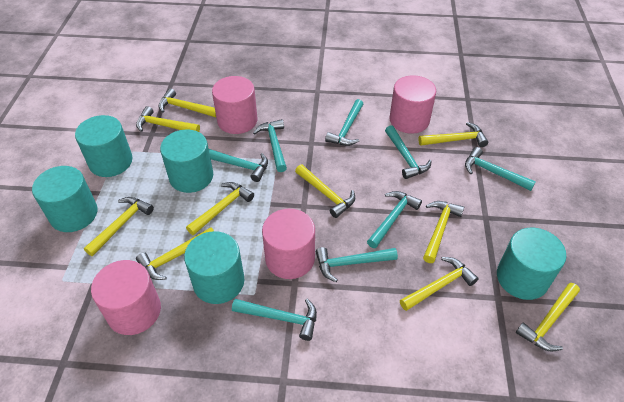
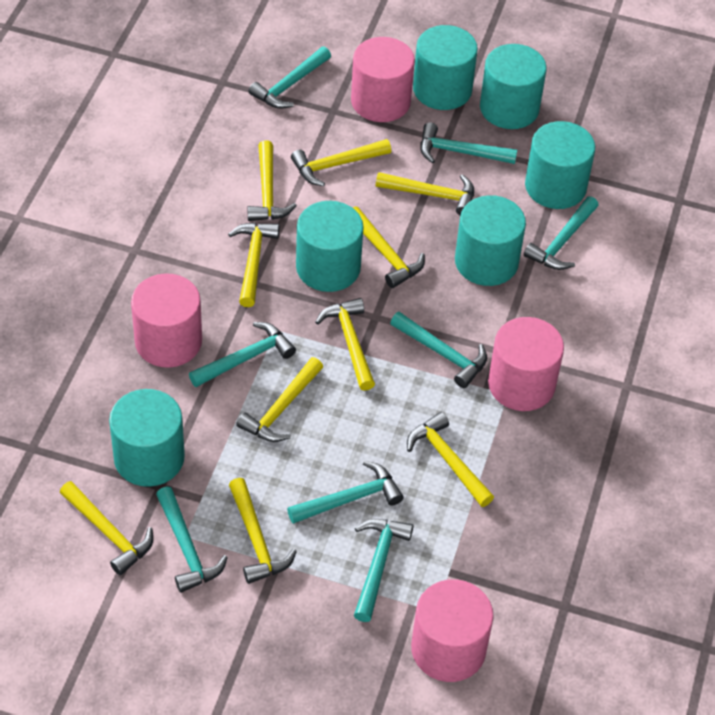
turquoise cylinder: [32,166,98,232] [75,115,133,177] [160,129,213,193] [184,231,244,304] [497,228,567,300] = 5 -> [109,389,185,487] [296,201,364,292] [413,25,478,110] [455,195,526,286] [480,44,547,129] [525,121,596,209] = 6

